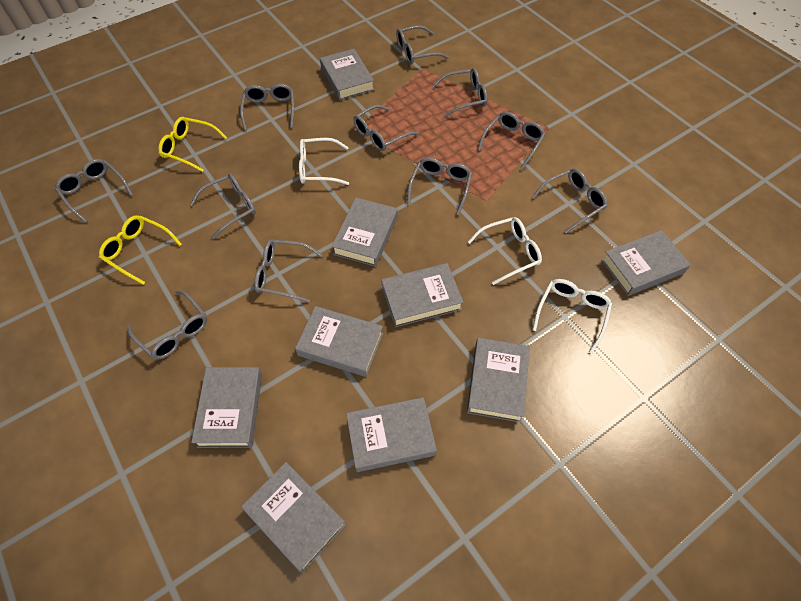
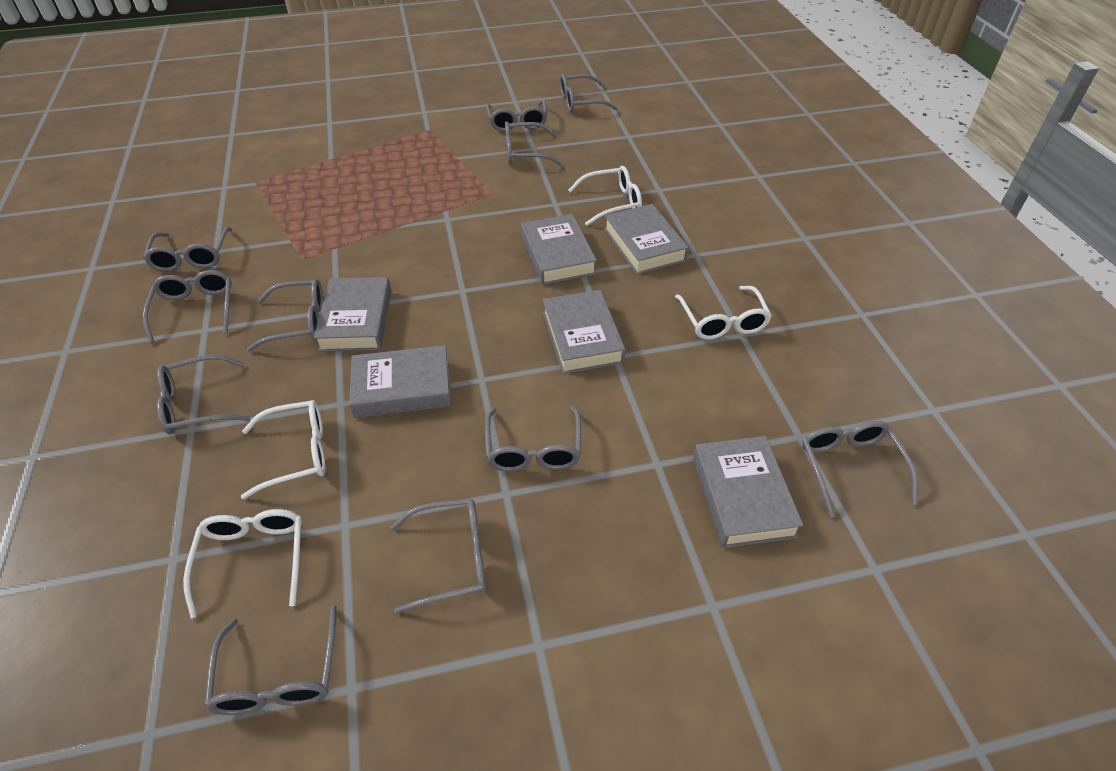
grey book: [191,367,262,448] [241,462,346,573] [295,306,383,377] [320,49,375,100] [332,198,398,267] [346,397,437,472] [382,263,463,327] [467,338,530,423] [601,230,691,296] = 9 -> [313,277,391,352] [349,345,451,418] [521,214,597,285] [543,290,626,374] [604,204,689,274] [693,436,804,548] = 6
white glasses: [299,138,349,185] [468,217,542,285] [532,279,612,353] = 3 -> [183,509,302,618] [241,400,325,499] [569,166,642,226] [675,286,772,340] = 4
yellow glasses: [99,215,182,285] [158,117,227,172] = 2 -> none = 0

